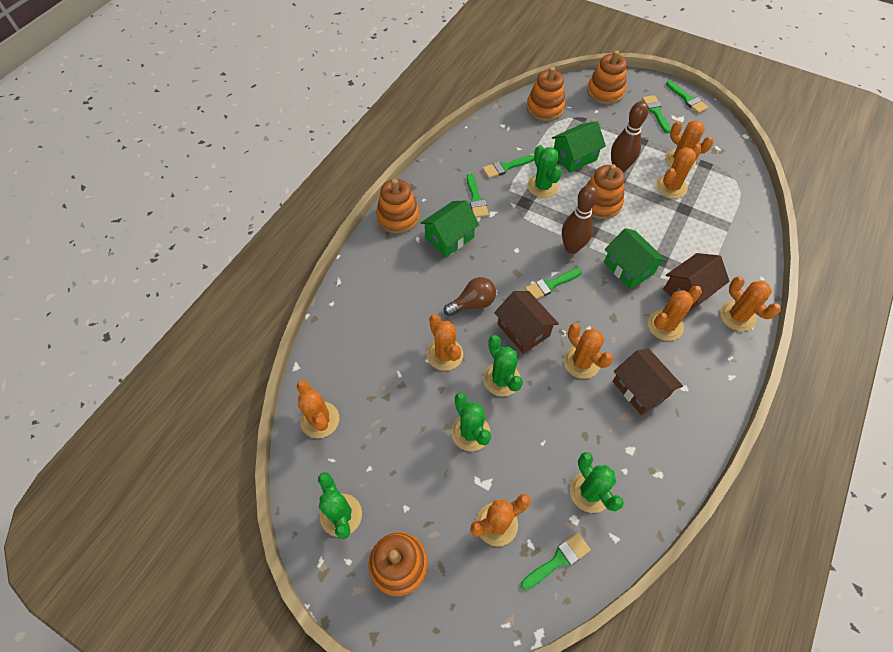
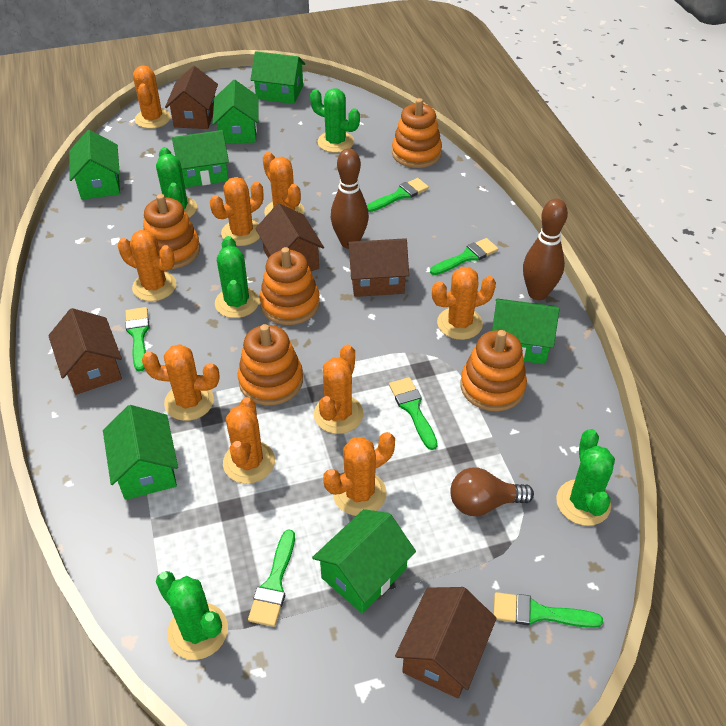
brown house: [494,291,559,354] [613,348,683,415] [663,253,730,312] = 3 -> [48,308,122,395] [165,66,218,129] [255,203,324,271] [347,238,409,297] [395,587,497,698] = 5
green house: [420,201,479,257] [552,121,606,173] [604,228,666,289] = 3 -> [69,130,120,200] [103,405,178,500] [172,130,229,188] [213,80,259,144] [250,51,305,104] [312,509,416,613] [492,298,559,364] = 7
orange cactus: [297,380,339,438] [427,314,463,371] [470,494,531,547] [564,323,613,379] [648,286,702,341] [656,144,702,199] [665,120,714,169] [720,276,781,331] = 8 -> [118,230,176,301] [133,65,171,129] [142,344,220,421] [210,177,264,246] [223,397,275,484] [263,152,305,216] [314,345,364,434] [323,432,395,516] [432,267,496,340] = 9

